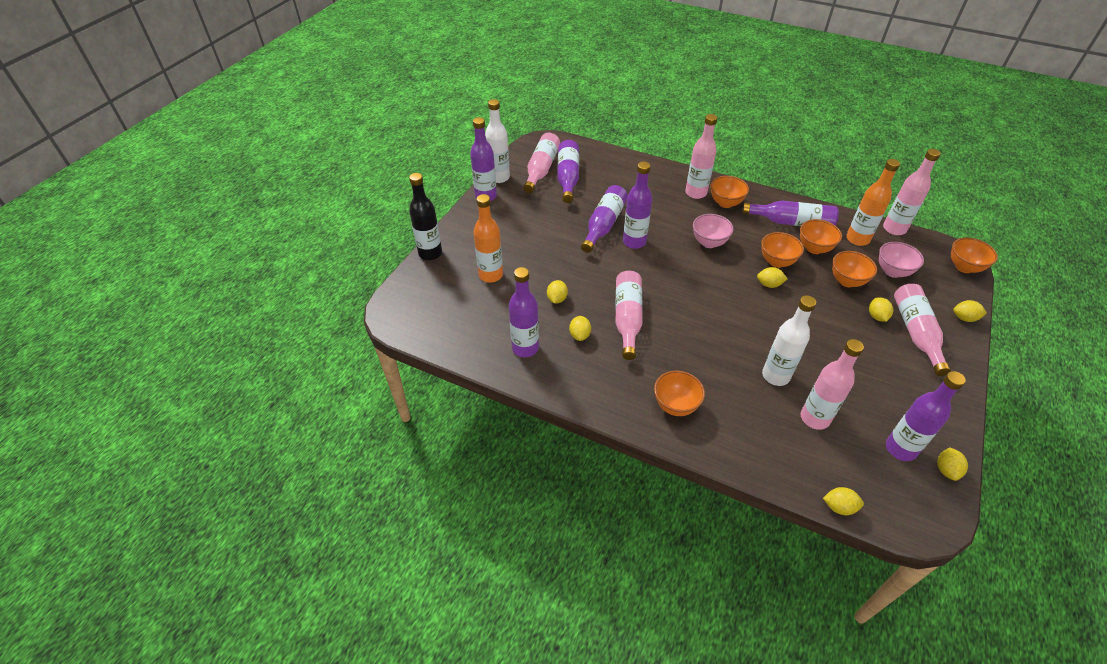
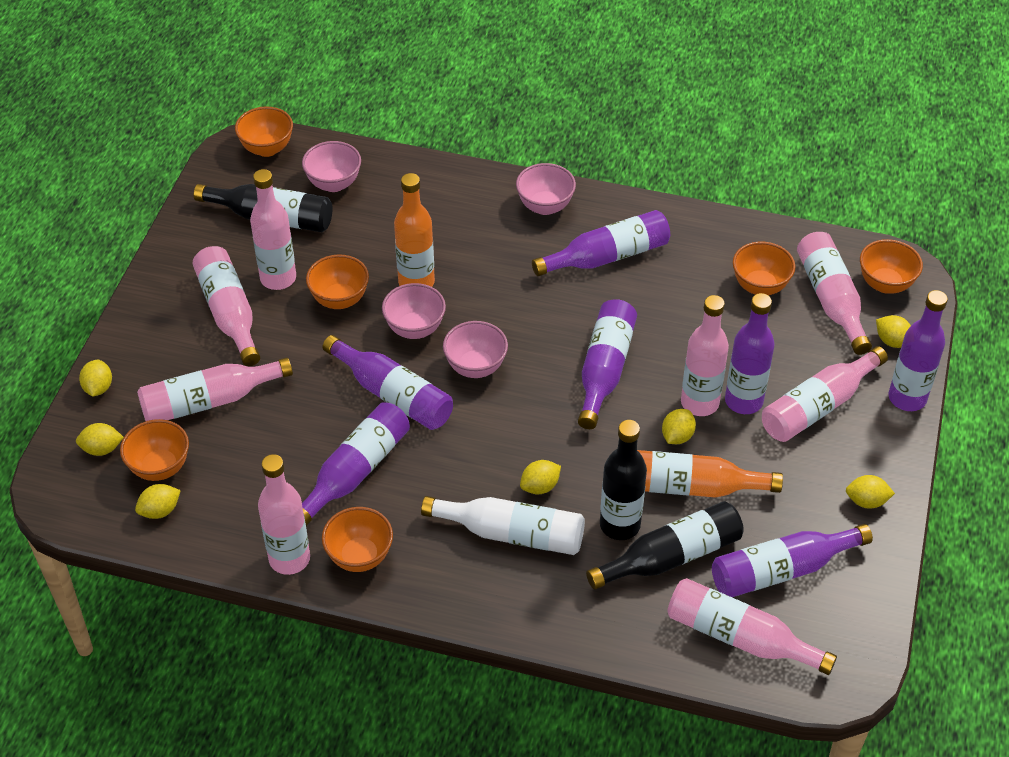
black bottle: [409,173,442,260] = 1 -> [194,184,333,232] [586,501,744,590] [600,420,647,540] = 3
pink bottle: [523,133,560,193] [615,271,643,360] [685,114,717,199] [800,339,864,430] [883,149,940,235] [894,284,951,376] = 6 -> [137,357,293,421] [193,246,260,366] [250,169,296,290] [258,454,310,575] [667,578,837,675] [681,295,729,416] [762,346,888,442] [797,232,872,355] = 8
pink bowl: [693,214,734,248] [879,242,924,278] = 2 -> [302,141,361,192] [382,283,446,339] [443,321,508,378] [516,163,576,215] = 4
white bottle: [485,99,510,183] [762,295,816,386] = 2 -> [421,496,585,555] = 1

